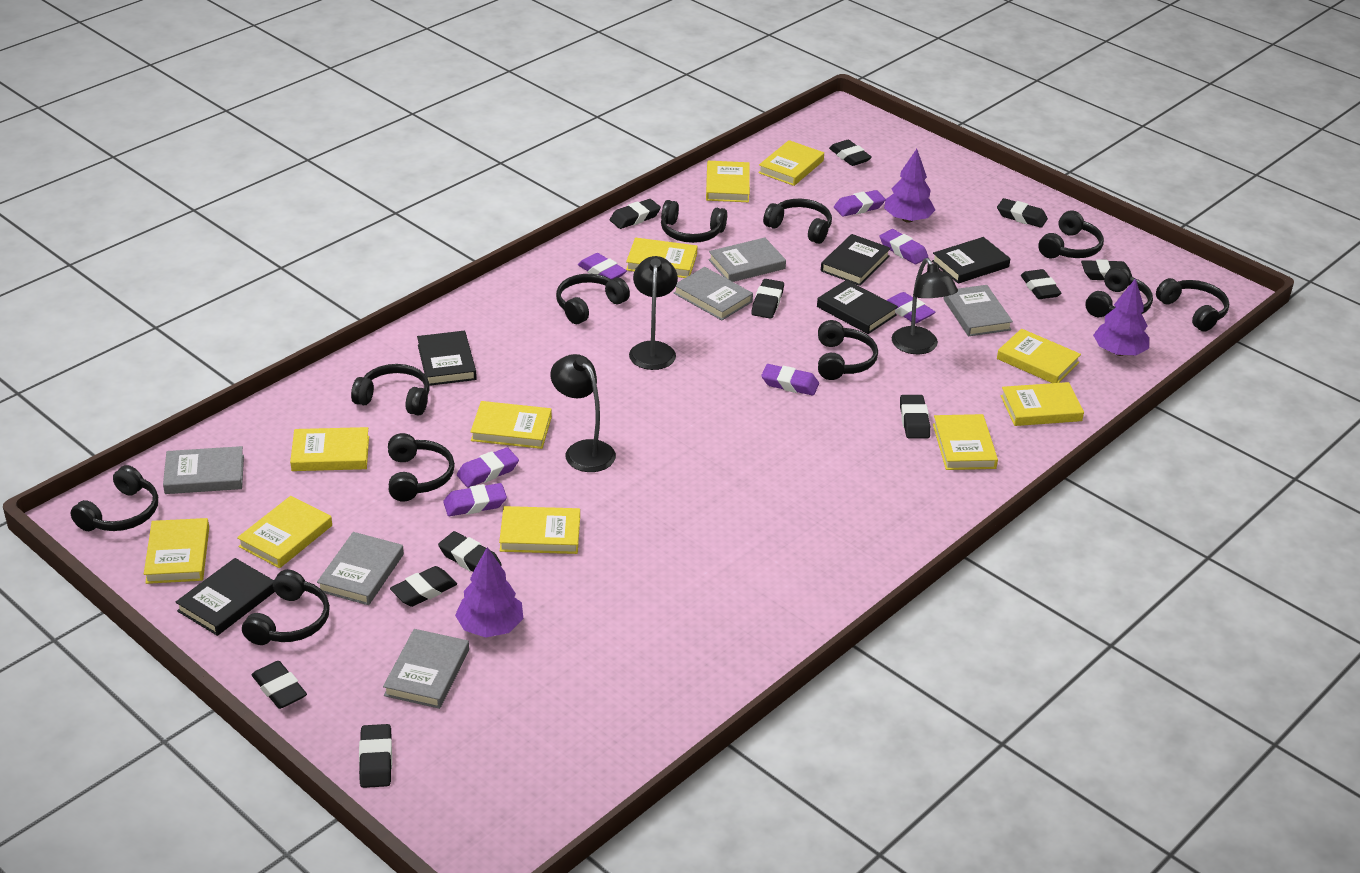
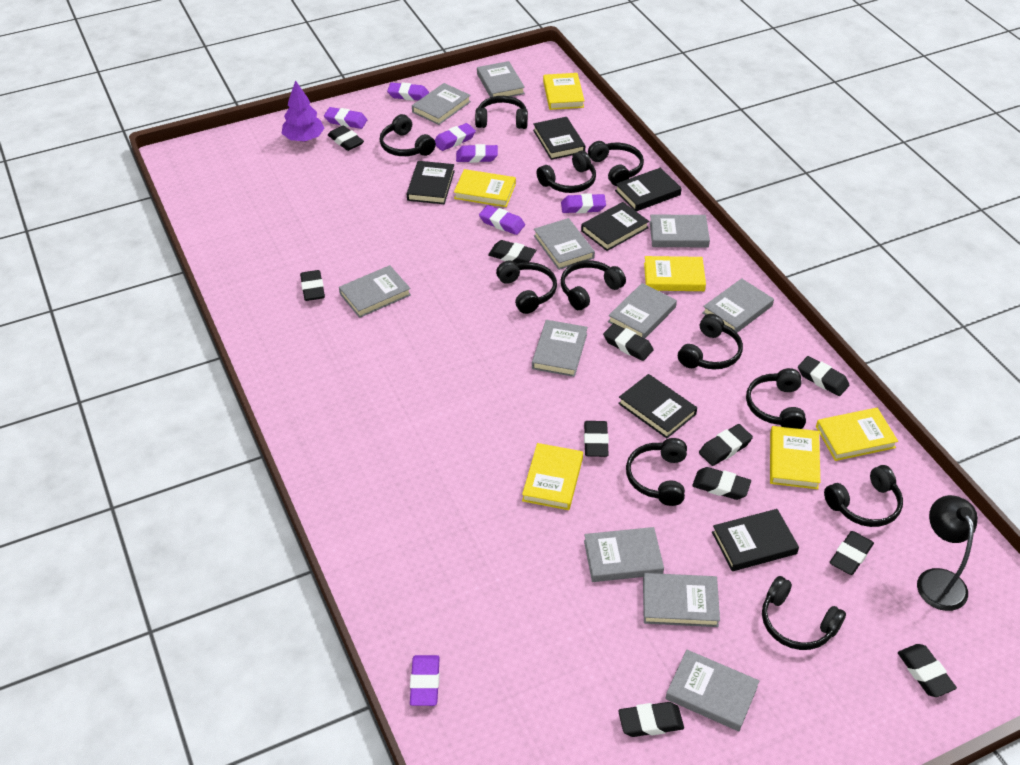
black book: [176,558,275,636] [417,331,477,386] [817,280,898,334] [821,234,891,286] [932,237,1011,284] = 5 -> [407,161,455,204] [533,117,585,160] [581,202,649,251] [615,168,682,211] [618,374,697,438] [712,509,799,571] = 6
black lamp: [550,354,616,472] [629,256,678,370] [892,258,958,354] = 3 -> [917,495,978,611] = 1
grey book: [163,446,244,494] [317,532,404,605] [383,629,469,709] [674,267,753,320] [708,238,786,282] [943,285,1013,336] = 6 -> [339,265,411,318] [412,83,471,125] [477,61,525,97] [532,320,588,377] [534,218,595,270] [584,527,664,582] [608,283,677,338] [643,573,720,627] [650,215,710,247] [665,650,759,731] [702,278,774,333] = 11
purple tree: [455,547,523,638] [884,149,935,223] [1093,278,1149,356] = 3 -> [281,80,324,142] = 1
yellow book: [144,518,209,584] [237,496,332,568] [290,427,369,471] [470,401,552,449] [499,506,580,554] [626,238,697,278] [706,161,750,202] [758,140,824,186] [933,414,998,470] [997,329,1081,383] [1000,382,1084,426] = 11 -> [454,169,516,207] [522,443,583,510] [543,73,585,110] [644,256,706,291] [770,426,820,489] [816,408,898,461] = 6

